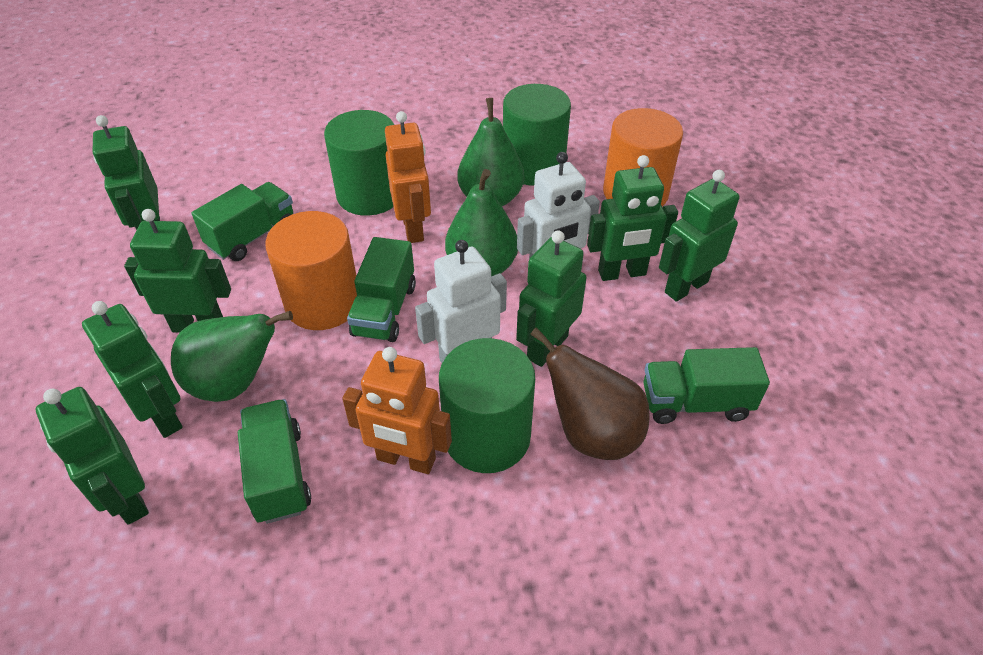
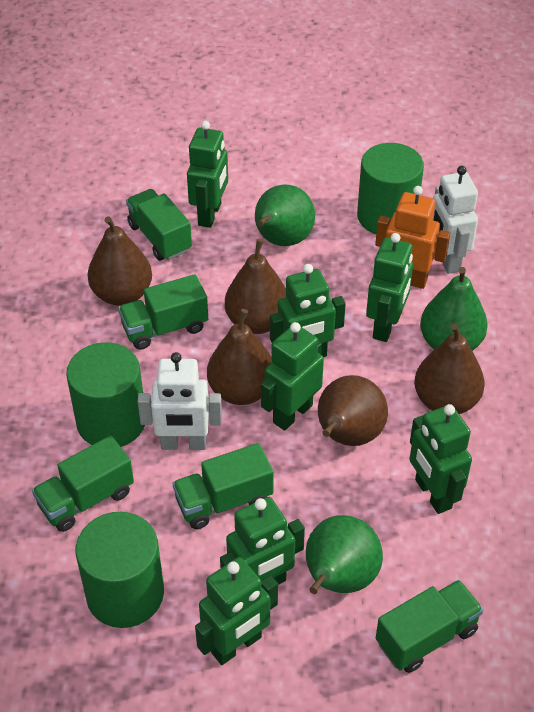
brown pear: [530,327,650,460] = 1 -> [88,216,152,306] [207,309,272,405] [225,239,286,334] [318,375,388,446] [414,323,485,414] = 5
green truck: [192,182,293,261] [238,399,311,524] [347,237,416,342] [643,347,770,424] = 4 -> [32,435,134,532] [118,274,208,350] [126,189,192,261] [173,443,274,529] [376,580,484,673] = 5
orange cylinder: [265,211,357,330] [603,108,683,206] = 2 -> none = 0
orange robot: [342,347,452,474] [385,111,431,243] = 2 -> [375,186,450,289] = 1

